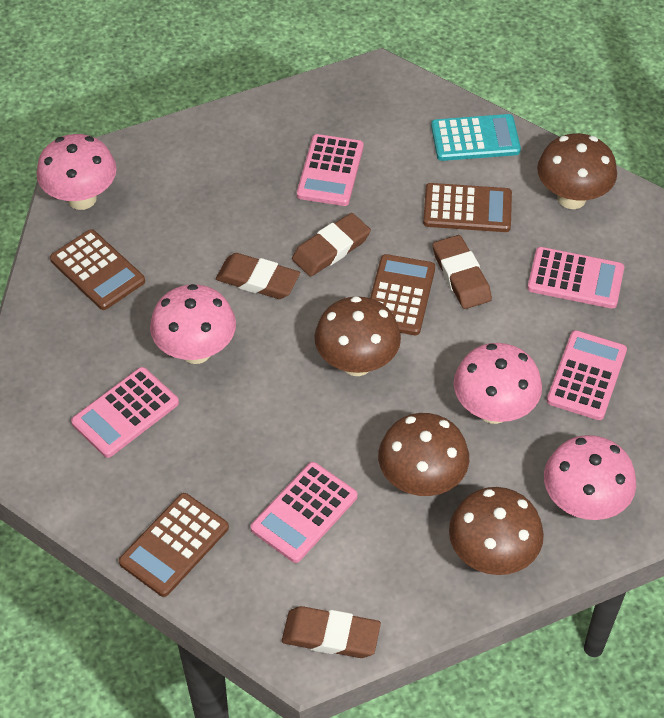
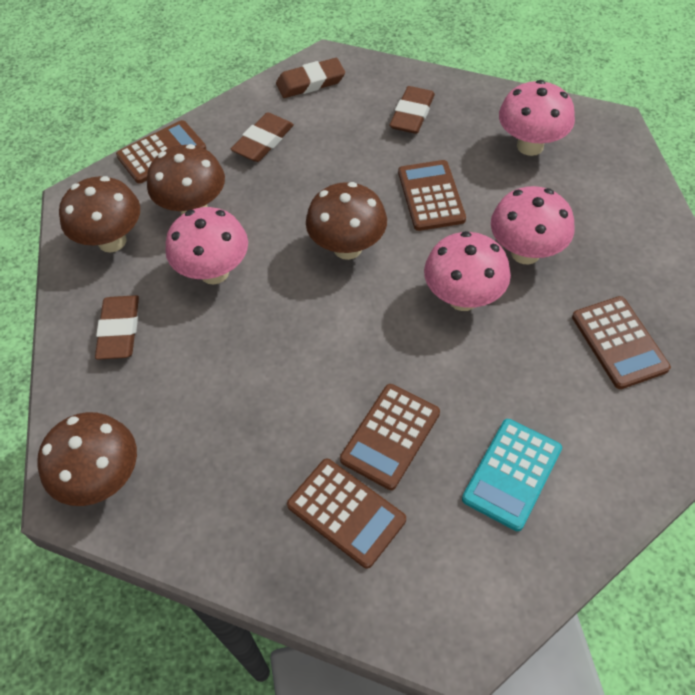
brown calculator: [50,229,145,310] [119,493,229,597] [370,254,435,335] [423,183,512,232] = 4 -> [116,120,206,184] [287,459,406,569] [340,384,440,490] [398,160,466,231] [572,296,671,389] = 5
pink calculator: [71,367,179,458] [250,462,358,563] [297,134,364,206] [527,247,624,309] [547,330,627,420] = 5 -> none = 0

